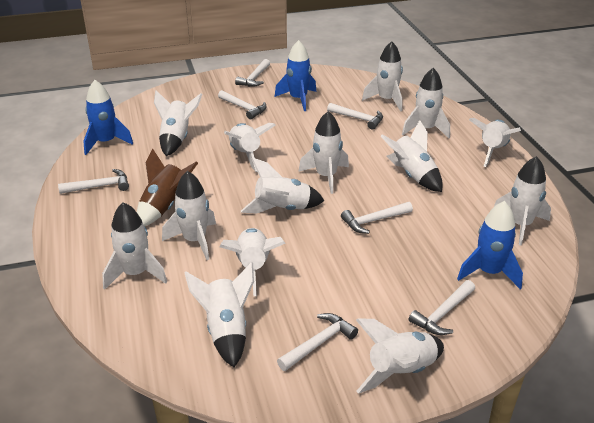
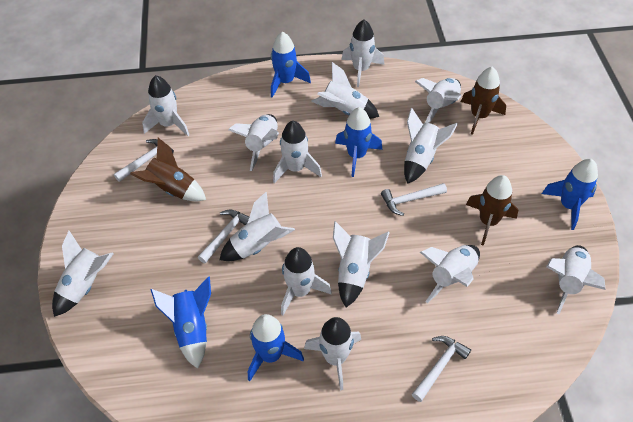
blue rocket: [83,80,133,155] [274,40,316,111] [457,201,523,289] = 3 -> [150,277,211,369] [248,314,304,381] [271,32,311,98] [335,107,382,177] [542,159,598,230] = 5
brown rocket: [137,148,198,226] = 1 -> [130,138,206,201] [461,67,506,135] [466,175,518,246] = 3
white hammer: [58,169,129,194] [218,90,267,119] [235,59,270,87] [277,313,358,371] [327,103,383,130] [341,202,413,234] [409,280,475,335] = 7 -> [114,139,174,182] [198,210,249,263] [381,183,447,216] [412,336,471,402] = 4

